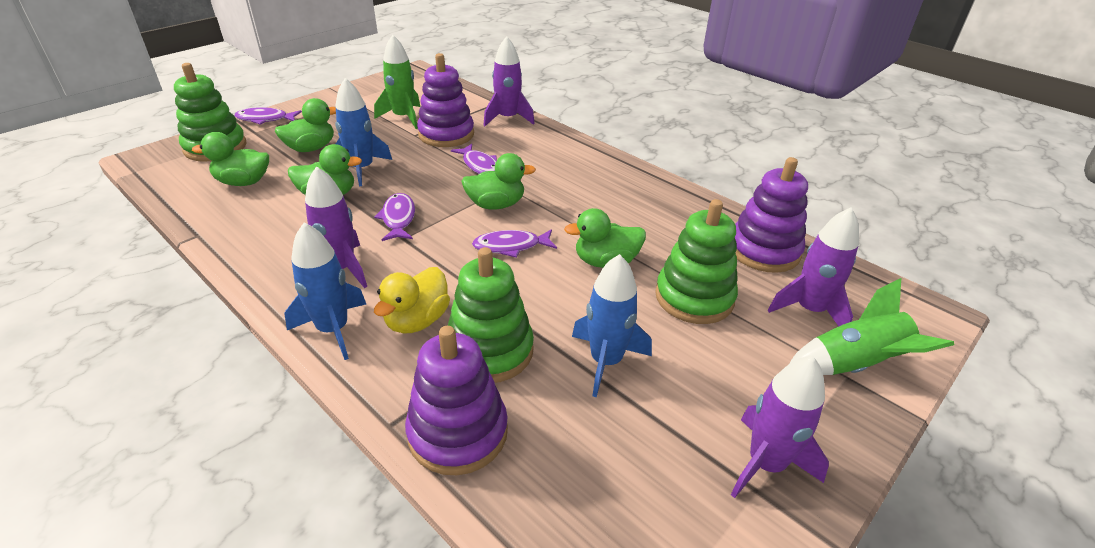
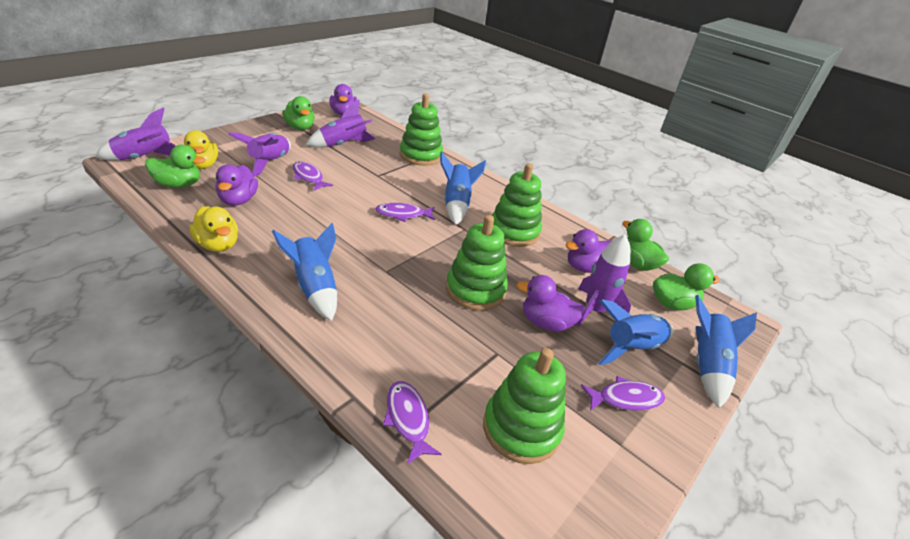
blue rocket: [284,223,366,360] [335,78,392,186] [572,254,652,397] = 3 -> [272,223,337,321] [440,151,486,225] [598,299,674,365] [695,295,757,408] = 4
green duck: [192,132,269,186] [275,98,336,152] [288,144,362,195] [461,153,536,210] [564,208,646,268] = 5 -> [145,145,206,188] [283,96,315,130] [622,219,669,271] [653,263,720,310] = 4
green rocket: [374,35,420,129] [789,278,954,375] = 2 -> none = 0
green stacking toy: [174,63,247,162] [448,247,534,383] [655,199,738,324] = 3 -> [400,94,443,166] [446,215,508,311] [483,348,566,464] [492,163,542,247] = 4
purple duck: none = 0 -> [216,165,258,206] [329,84,357,116] [516,275,586,331] [565,229,612,273] = 4
purple stacking toy: [405,326,508,475] [417,53,474,147] [735,157,808,273] = 3 -> none = 0
yellow duck: [374,267,450,334] = 1 -> [181,130,218,169] [189,206,238,252] = 2

